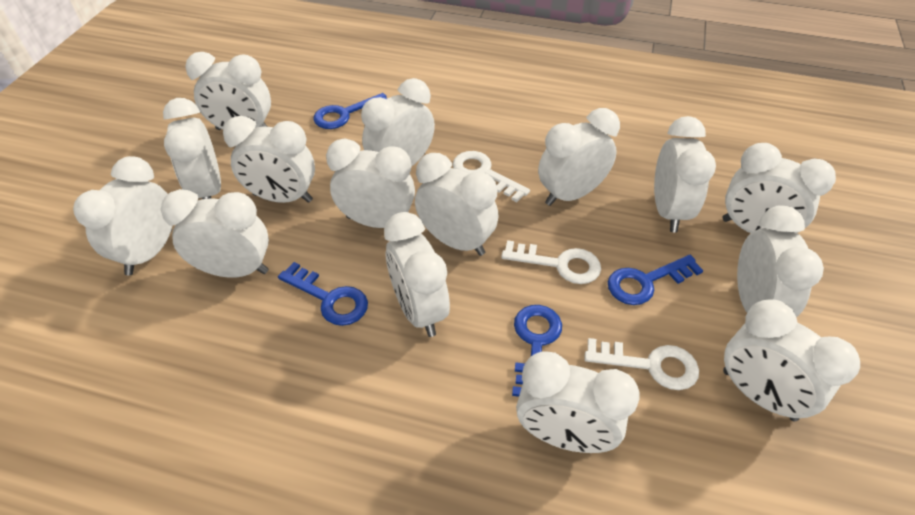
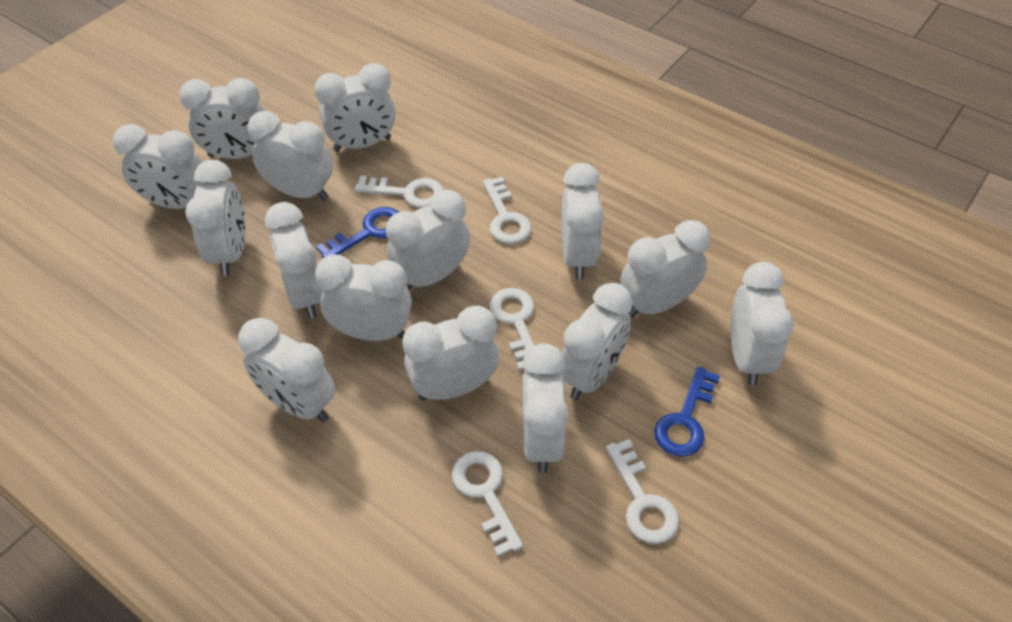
blue key: [278,262,368,326] [313,93,387,129] [512,305,562,397] [608,255,704,305] = 4 -> [316,207,399,258] [654,367,720,457] = 2
white key: [453,151,530,202] [501,240,601,284] [585,338,699,390] = 3 -> [354,176,444,208] [452,451,523,557] [483,177,531,244] [490,288,534,370] [606,439,679,544] = 5

